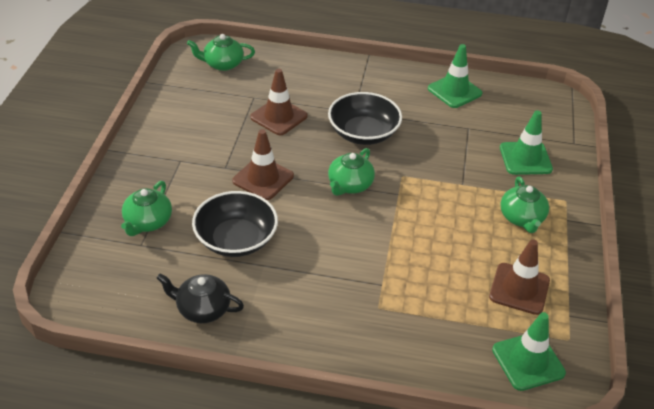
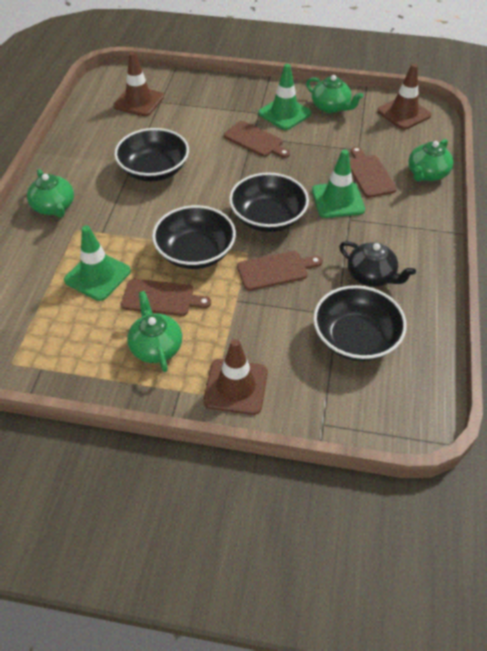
black bowl: [192,191,278,257] [328,92,402,145] = 2 -> [114,128,189,181] [152,205,236,269] [229,173,309,232] [313,285,407,361] = 4
brown cutting board: none = 0 -> [121,279,211,316] [224,121,290,158] [237,251,322,291] [350,146,397,198] = 4

